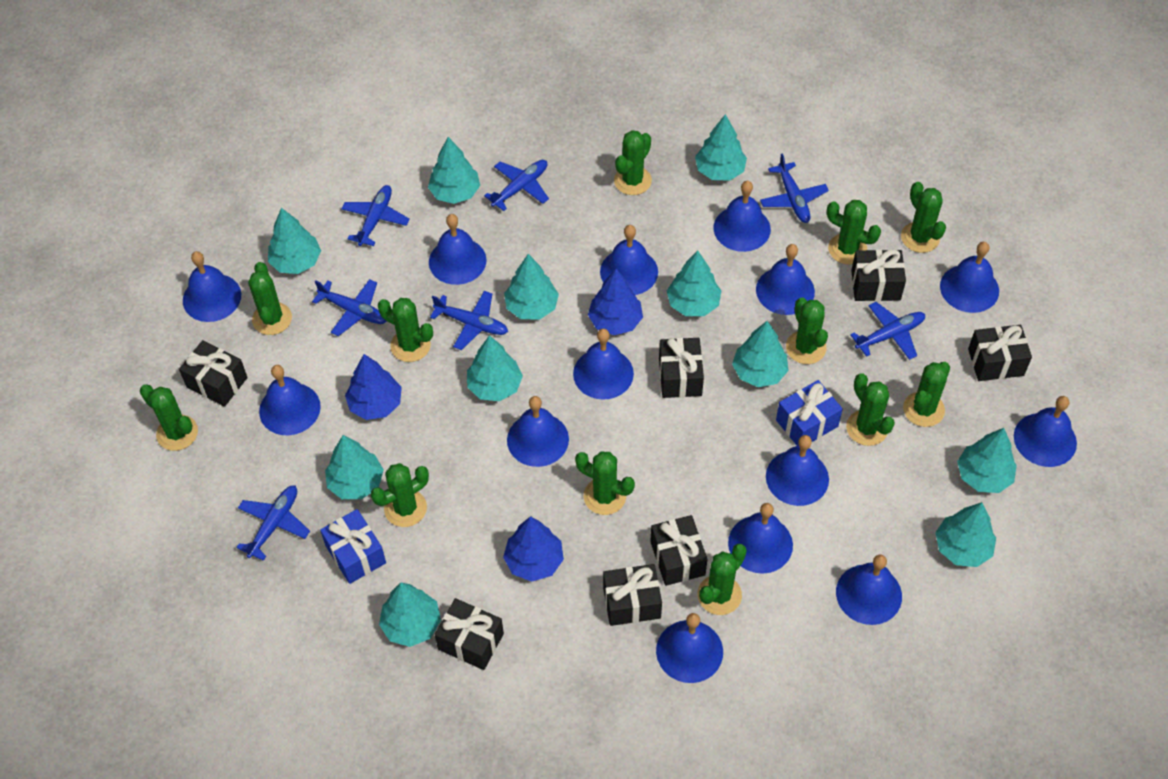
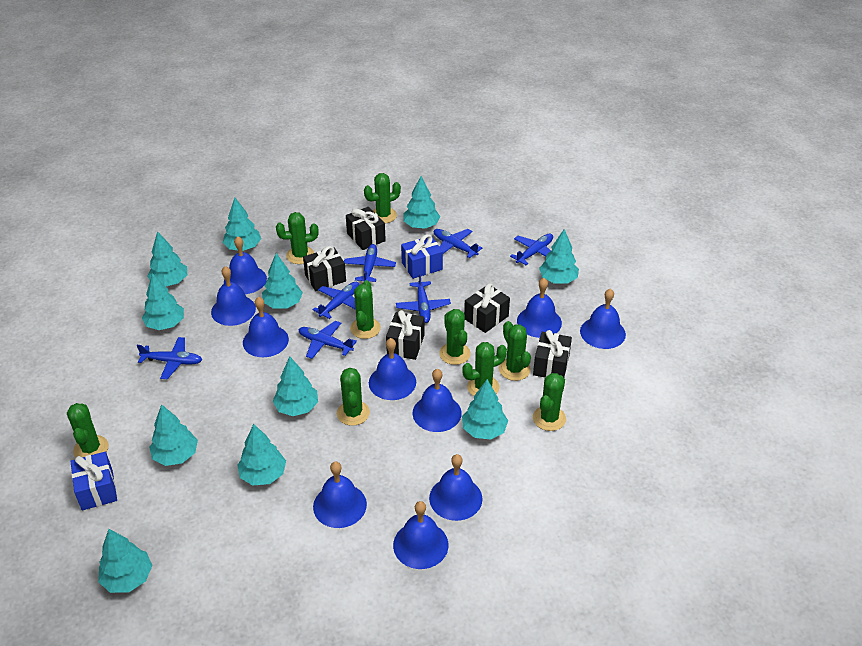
black gift: [179,340,248,407] [435,598,504,670] [603,564,662,626] [650,515,707,586] [659,338,704,398] [851,249,906,301] [968,325,1032,381] = 7 -> [303,246,346,291] [346,207,386,250] [386,310,425,360] [464,284,510,333] [533,330,572,377] = 5
blue bell: [183,251,241,322] [259,365,321,435] [429,214,487,285] [507,396,569,467] [573,329,634,400] [600,225,658,295] [656,613,723,683] [714,181,771,252] [728,503,793,574] [756,244,815,315] [766,435,829,506] [836,554,902,625] [940,242,999,313] [1014,396,1077,467] = 14 -> [211,266,256,326] [224,236,267,294] [243,297,289,357] [313,461,367,528] [369,338,416,400] [393,501,449,569] [413,369,462,432] [429,454,483,521] [517,278,562,338] [580,289,626,349] = 10
blue tree: [345,354,402,420] [503,516,564,582] [588,269,643,335] = 3 -> none = 0
green cactus: [140,384,198,451] [248,262,292,335] [371,463,429,527] [378,298,433,362] [575,451,635,515] [614,130,652,195] [698,544,747,615] [786,297,828,364] [827,200,881,265] [846,373,895,446] [901,182,946,253] [903,362,950,427] = 12 -> [67,403,109,458] [276,212,319,264] [337,368,370,426] [350,280,381,339] [364,173,401,224] [439,309,471,365] [462,342,507,396] [499,321,531,381] [533,373,566,431] = 9

